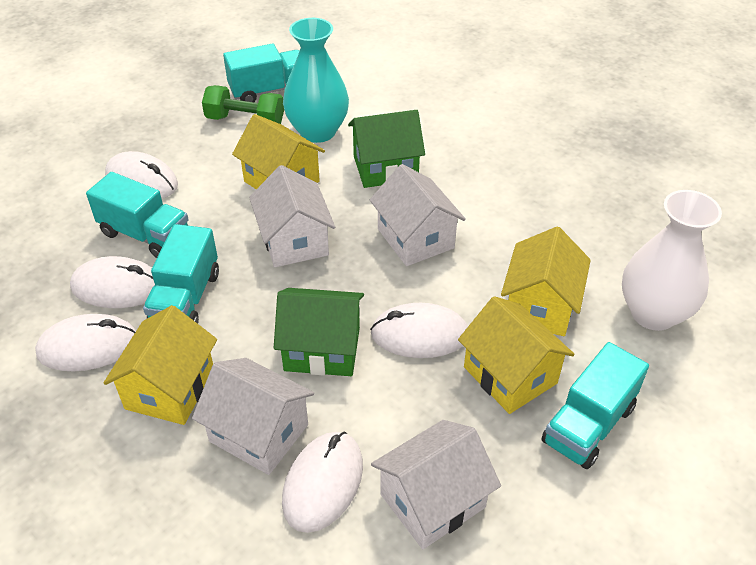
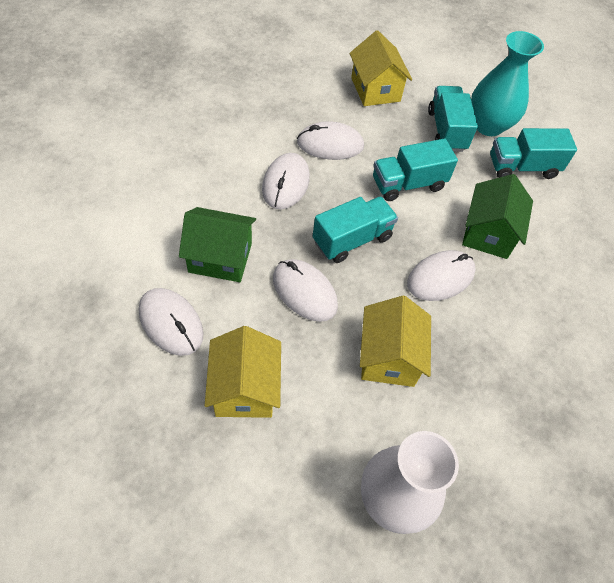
green dumbbell: [202,85,284,124] = 1 -> none = 0
white house: [192,358,314,475] [249,165,335,267] [370,164,466,266] [371,420,501,549] = 4 -> none = 0
yellow house: [103,305,217,425] [232,114,325,189] [458,296,575,414] [501,227,591,336] = 4 -> [205,326,281,418] [349,30,412,106] [360,296,431,387] = 3

